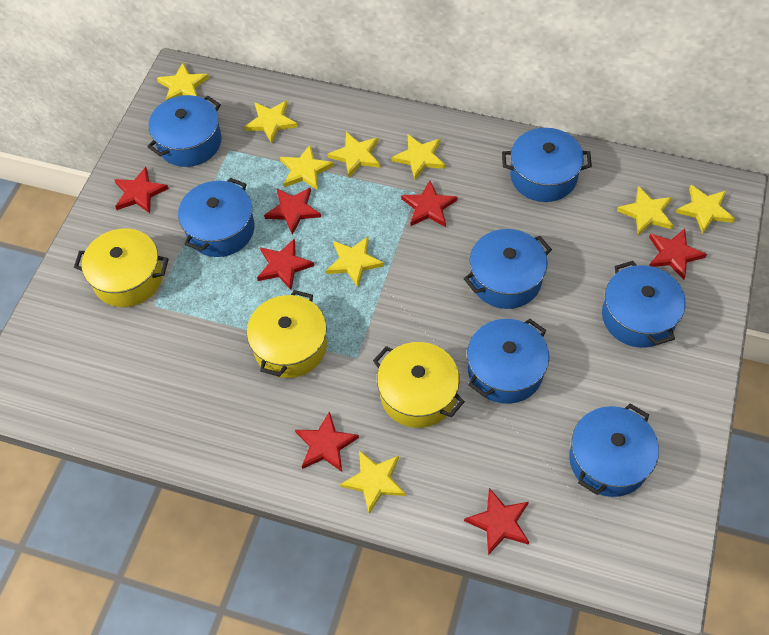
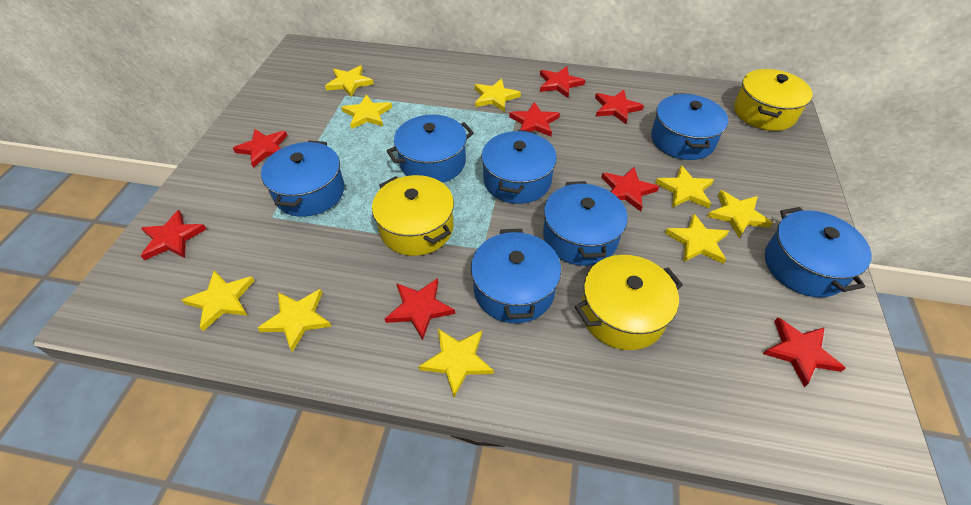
red star: [114,167,169,213] [257,238,314,290] [264,187,321,235] [295,411,359,472] [401,180,457,227] [464,488,529,555] [649,229,707,280] = 7 -> [141,210,207,260] [233,129,288,168] [385,278,455,340] [509,102,560,136] [540,66,585,98] [595,90,644,124] [601,167,659,212] [763,317,845,387] = 8

